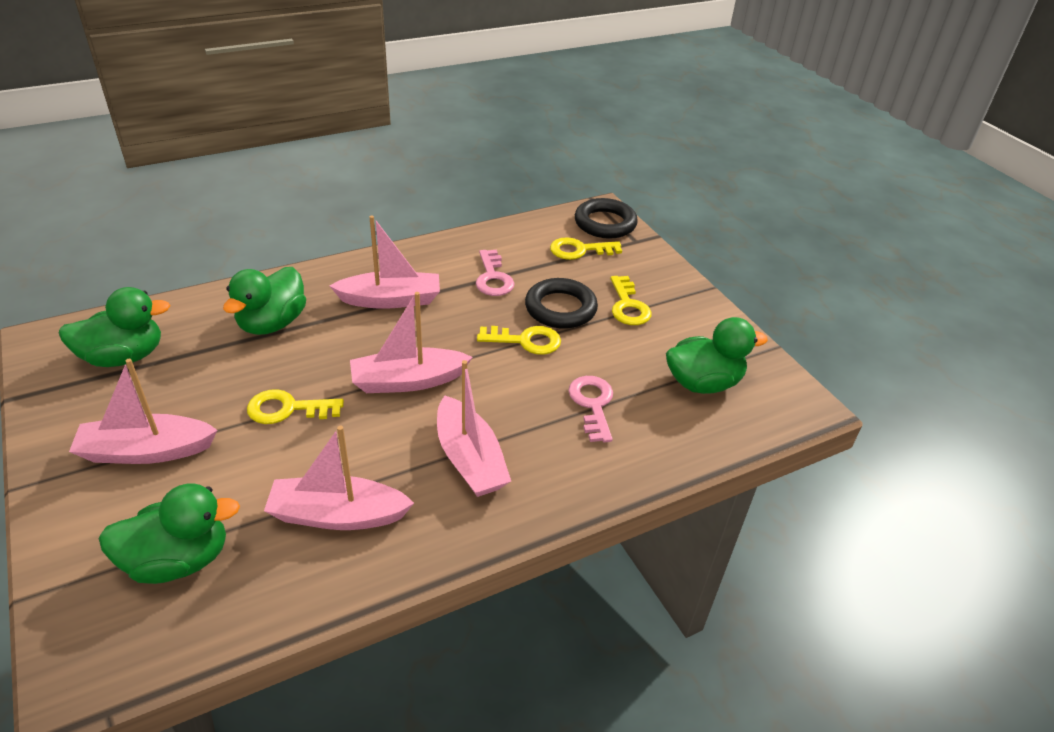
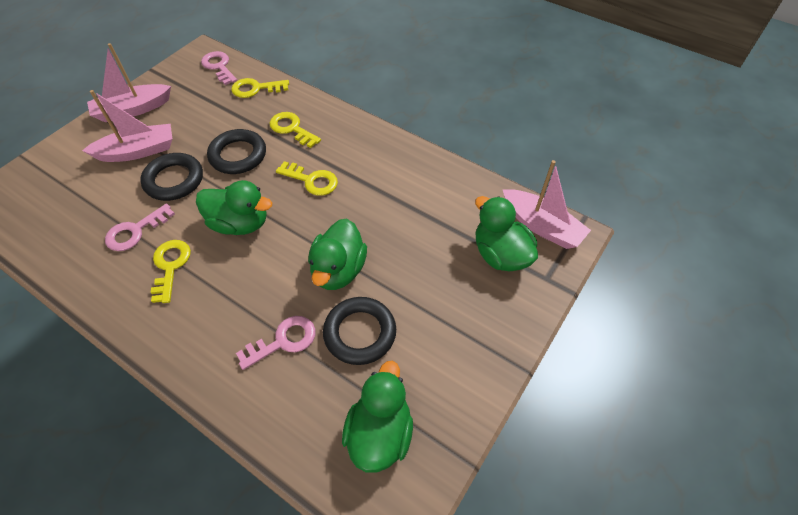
black ring: [525,278,598,329] [575,198,638,239] = 2 -> [140,153,203,201] [207,129,266,174] [323,297,396,365] = 3
pink boat: [69,359,218,464] [264,426,414,530] [329,215,440,309] [350,292,473,393] [437,360,511,497] = 5 -> [82,90,173,162] [87,43,171,122] [503,160,591,249] = 3
pink key: [476,250,515,296] [568,376,613,442] = 2 -> [105,203,175,251] [201,51,237,85] [236,316,316,370] = 3

